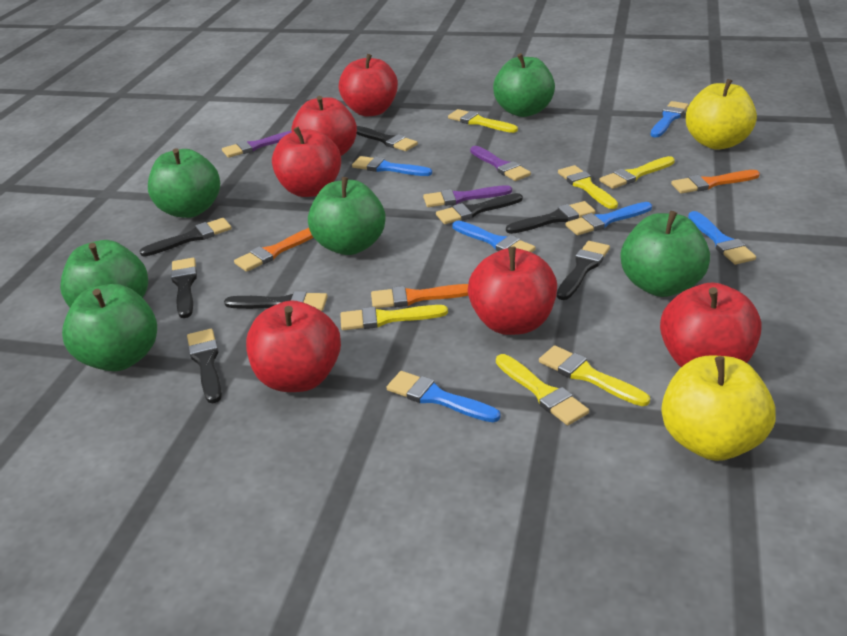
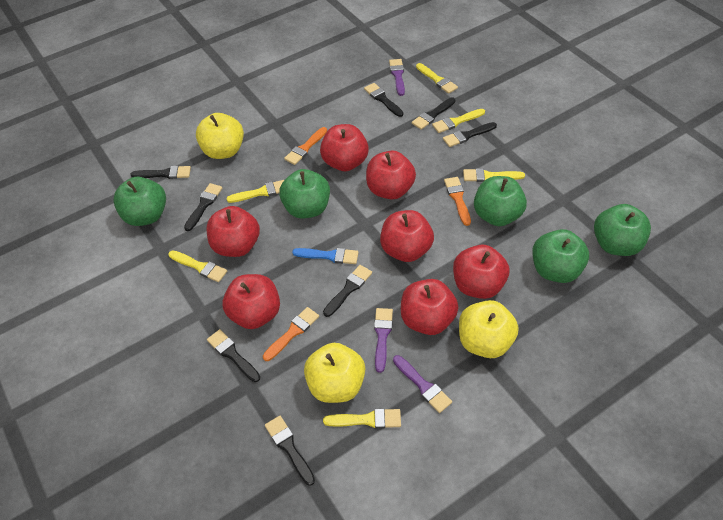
blue brush: [352,156,432,176] [387,371,501,422] [452,221,535,253] [566,202,652,235] [650,101,689,137] [688,211,756,265] = 6 -> [292,248,359,264] = 1
green apple: [60,240,148,307] [62,284,157,371] [148,148,220,218] [308,177,386,255] [493,53,555,117] [621,211,710,297] = 6 -> [113,177,166,226] [279,169,330,219] [474,176,527,226] [532,229,589,283] [594,204,651,256] = 5
red apple: [246,300,341,392] [272,127,341,197] [292,96,357,156] [339,54,398,117] [468,247,557,335] [660,283,762,367] = 6 -> [206,206,260,257] [222,274,280,329] [320,124,369,171] [366,151,416,199] [380,210,434,262] [401,279,459,335] [453,245,509,299] = 7
yellow apple: [661,355,776,461] [686,79,757,150] = 2 -> [196,113,244,159] [304,343,365,403] [459,300,519,358] = 3

